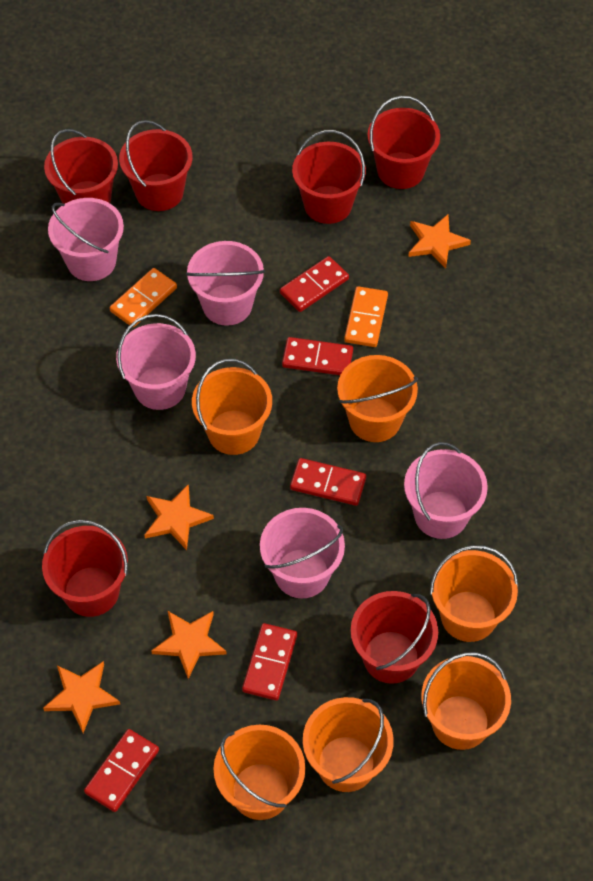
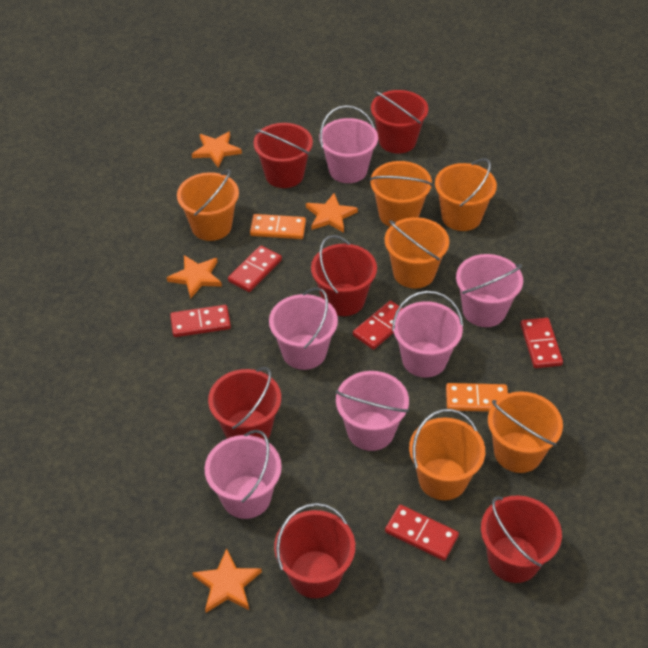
pink bucket: [48,198,124,281] [116,314,196,410] [186,241,265,326] [260,508,345,599] [404,442,488,539] = 5 -> [205,430,282,519] [269,288,338,370] [319,105,378,183] [336,371,409,451] [392,291,463,377] [456,254,523,327] = 6

